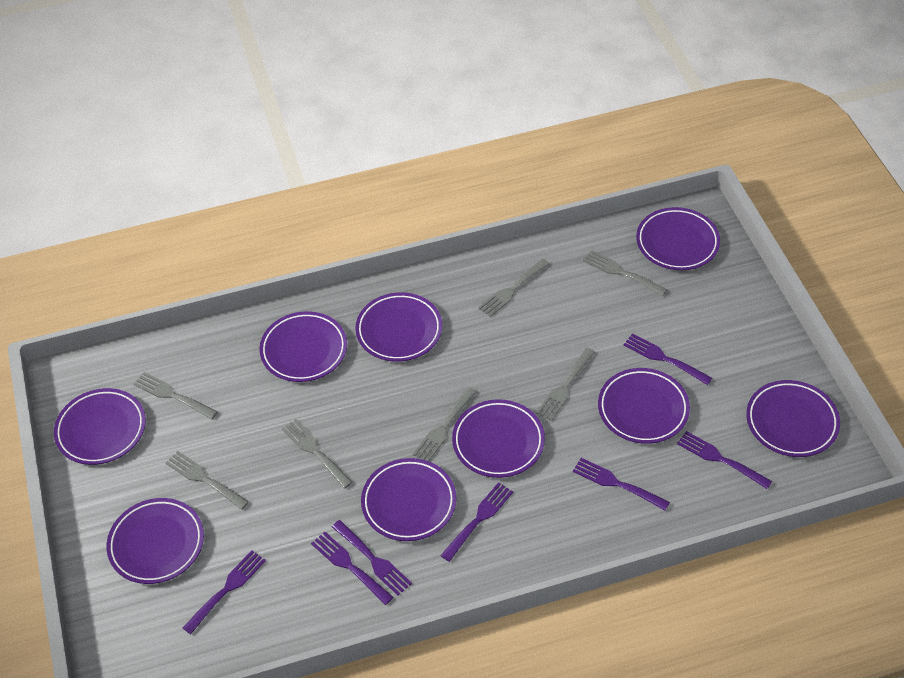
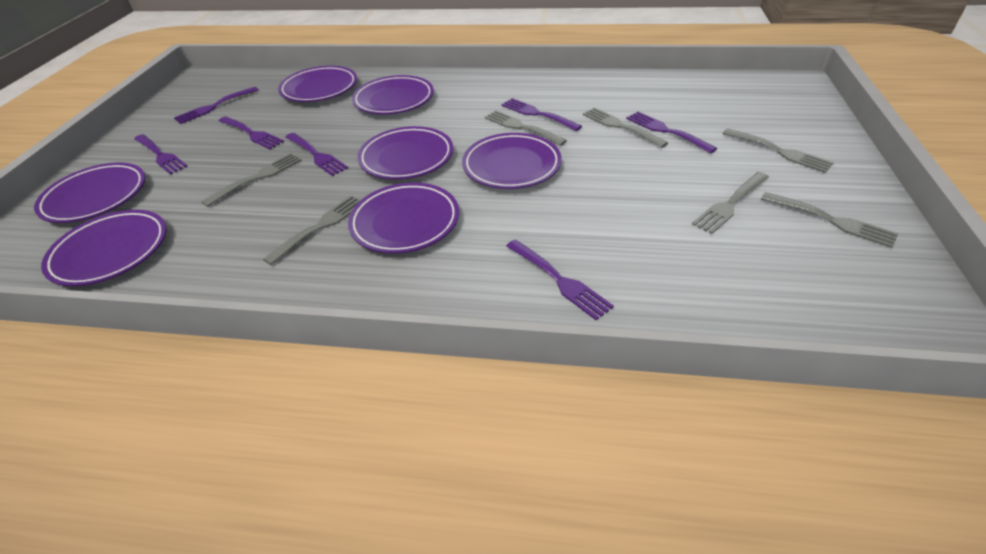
purple plate: [54,388,146,465] [107,498,204,584] [259,311,347,382] [355,292,442,362] [361,458,456,541] [452,399,545,478] [598,368,690,444] [636,207,720,270] [746,380,840,457] = 9 -> [34,163,145,223] [41,210,166,286] [278,66,357,102] [348,182,459,253] [352,75,434,114] [358,126,453,180] [462,133,562,189] = 7

